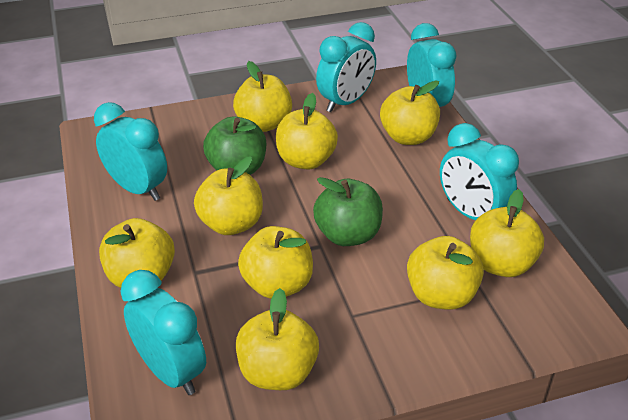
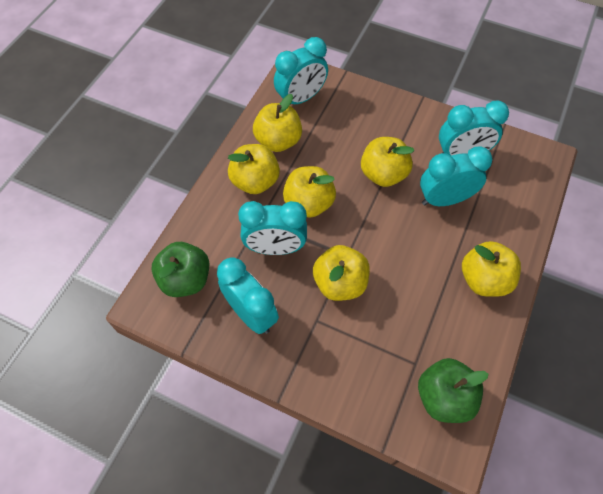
yellow apple: [99,218,175,288] [194,157,263,235] [233,61,292,132] [236,288,319,390] [238,226,313,299] [276,93,338,169] [380,81,440,145] [407,236,484,310] [470,189,544,277] = 9 -> [228,144,280,194] [253,94,302,152] [283,166,336,218] [313,245,370,301] [361,137,414,187] [462,241,521,297] = 6

